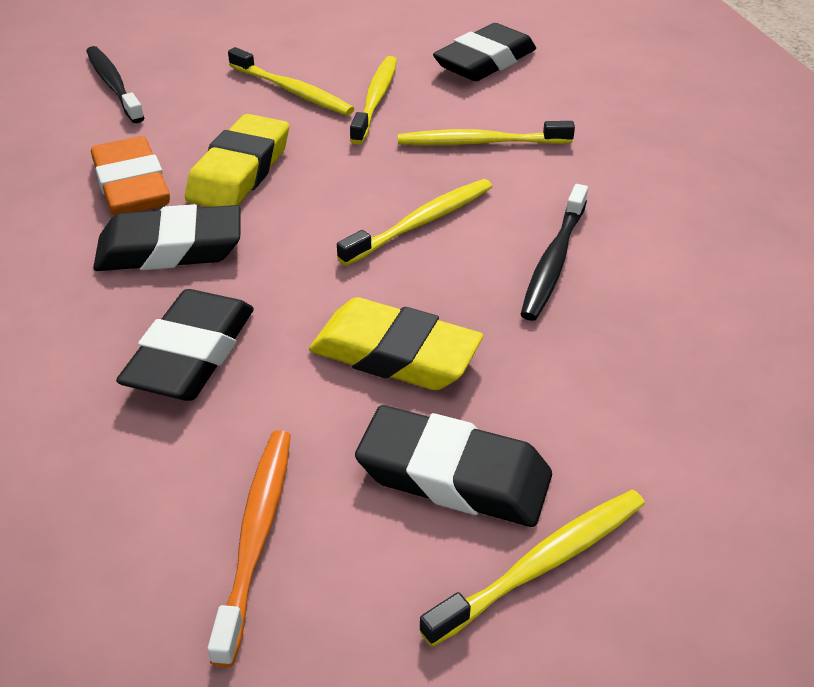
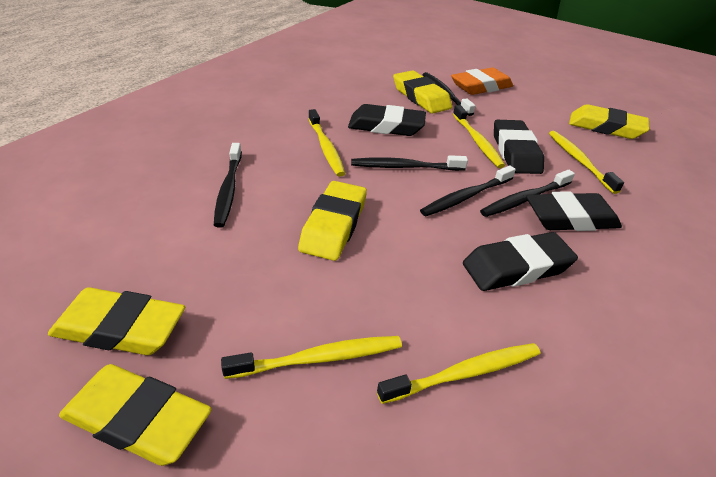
black toothbrush: [86,46,144,123] [520,184,588,321] = 2 -> [214,143,242,228] [351,155,468,171] [420,165,516,216] [422,72,476,116] [480,170,575,217] = 5
orange toothbrush: [207,430,291,667] = 1 -> none = 0
yellow eraser: [185,114,289,207] [309,297,483,390] = 2 -> [48,287,185,355] [59,364,212,466] [298,181,367,261] [393,70,452,114] [569,104,649,139] = 5

